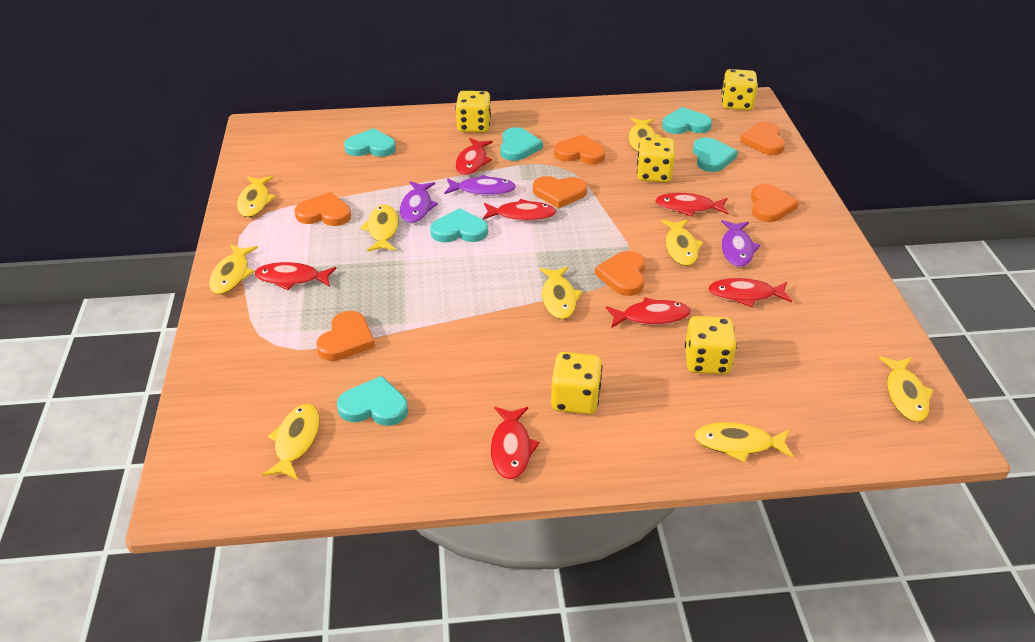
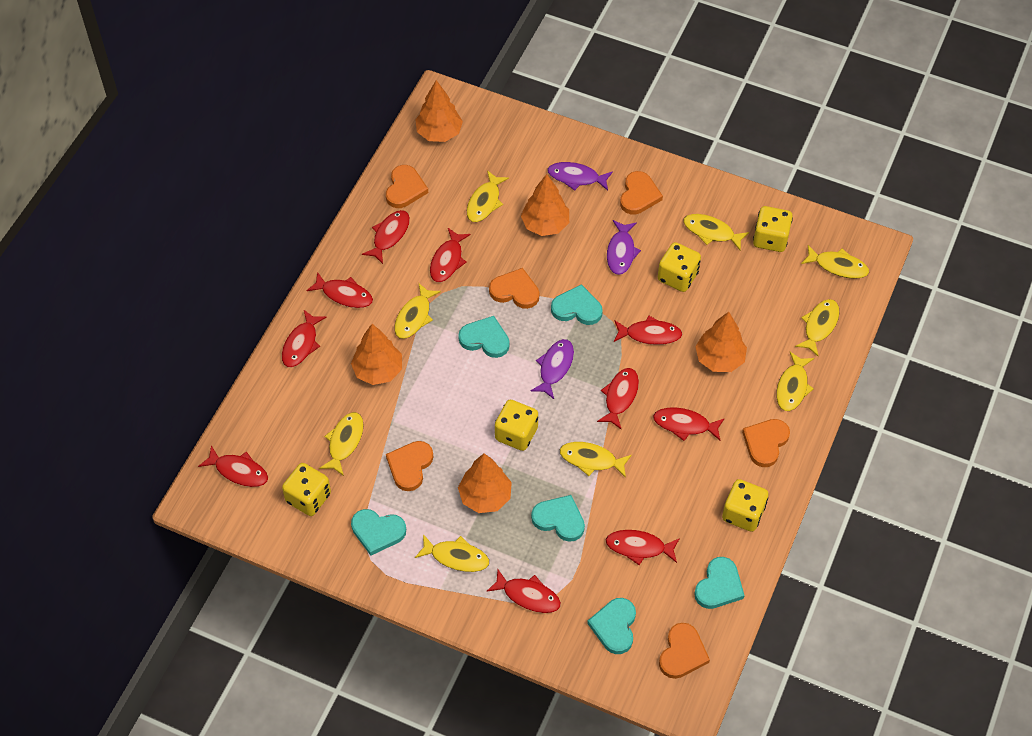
orange heart: [294,192,351,226] [316,311,375,361] [533,176,587,209] [554,135,605,164] [595,251,645,296] [740,122,785,155] [751,184,799,222] = 7 -> [386,165,428,208] [386,441,433,491] [489,268,539,309] [620,171,663,215] [659,623,710,679] [742,419,790,467] = 6
orange tree: none = 0 -> [351,324,402,385] [415,80,463,142] [458,453,512,513] [521,174,569,236] [695,312,747,372] = 5
red fish: [255,262,336,290] [455,138,493,175] [483,199,557,221] [491,407,540,479] [606,297,691,327] [655,193,729,217] [708,278,792,307] = 7 -> [198,445,268,487] [282,310,326,367] [306,272,373,308] [362,210,410,264] [430,228,471,282] [486,569,561,613] [597,368,639,429] [606,530,680,565] [614,316,682,345] [653,407,725,441] = 10

